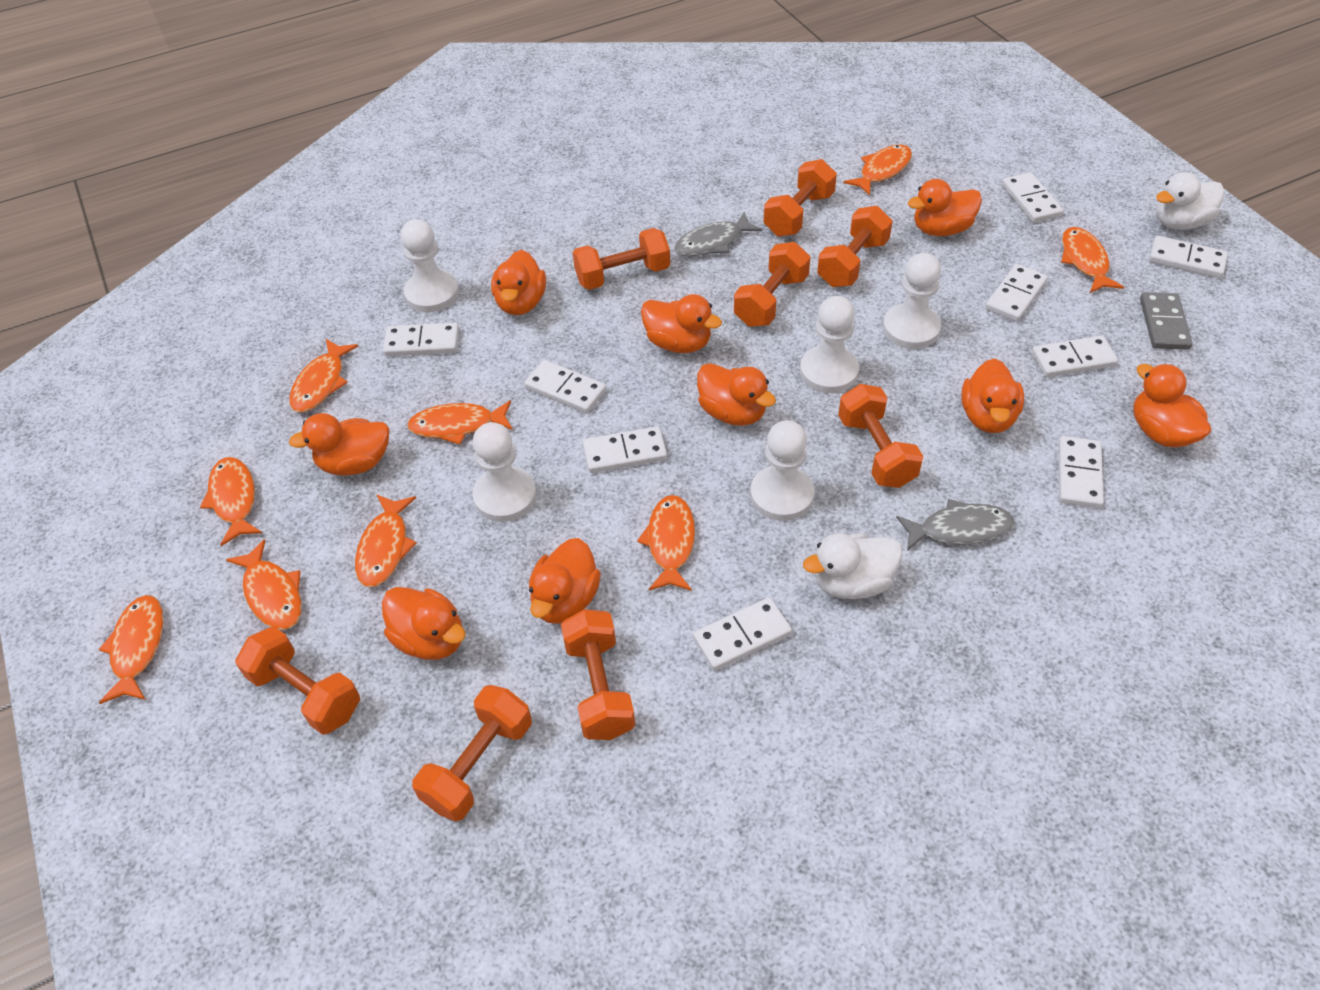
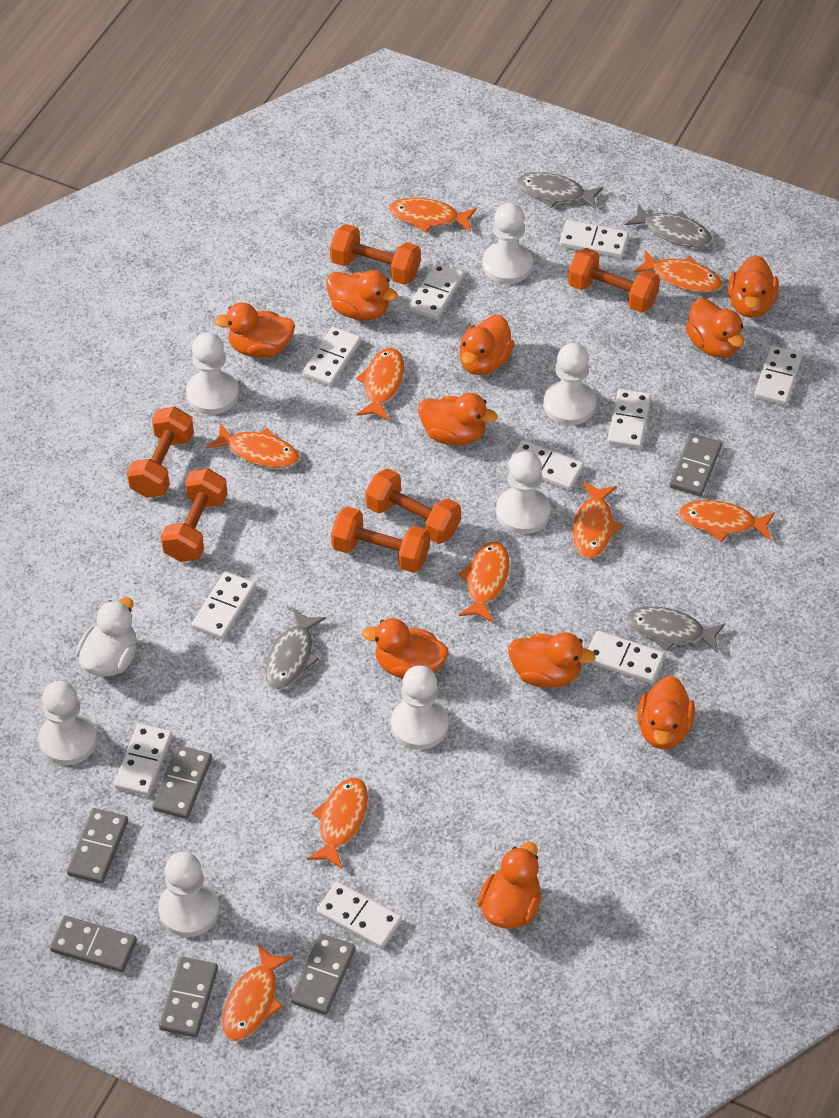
grey domino: [1140,292,1192,350] = 1 -> [50,916,137,972] [67,808,128,884] [152,745,212,819] [159,957,218,1037] [290,934,356,1015] [669,433,722,496] = 6
grey fish: [674,212,762,256] [896,499,1014,551] = 2 -> [265,608,326,689] [516,172,603,210] [625,204,712,247] [626,606,725,653] = 4
orange duck: [289,413,389,476] [382,587,466,660] [491,250,546,315] [529,538,601,624] [641,294,722,353] [697,363,776,426] [908,179,982,236] [961,358,1024,433] [1133,364,1211,447] = 9 -> [214,303,295,358] [326,270,398,321] [362,618,449,679] [418,393,498,446] [459,315,514,375] [478,842,542,929] [508,632,595,687] [637,676,695,749] [686,298,744,358] [728,255,779,318] = 10
orange dumbbell: [235,627,360,735] [412,685,532,822] [561,609,635,740] [573,228,670,290] [734,242,811,327] [763,159,837,236] [817,206,893,287] [838,384,924,488] = 8 -> [127,407,194,498] [161,468,227,562] [330,224,421,285] [331,506,430,573] [365,469,461,544] [568,248,660,313] = 6
white domino: [383,323,459,356] [524,360,607,413] [583,426,667,473] [693,597,792,671] [985,264,1048,322] [1002,172,1064,223] [1032,335,1118,377] [1058,436,1104,508] [1149,236,1228,278] = 9 -> [114,724,173,796] [192,571,256,639] [302,327,361,386] [317,882,402,949] [408,262,464,320] [508,440,584,491] [560,220,629,258] [588,630,665,684] [607,389,651,449] [754,345,803,405] = 10
white duck: [803,533,903,599] [1156,172,1224,230] = 2 -> [76,597,137,677] = 1
white pawn: [400,219,459,312] [473,422,537,522] [750,420,814,521] [800,296,859,393] [883,253,941,349] = 5 -> [39,681,97,765] [158,852,219,937] [186,332,239,415] [391,665,449,750] [482,203,533,284] [496,451,551,534] [544,343,596,425] = 7

